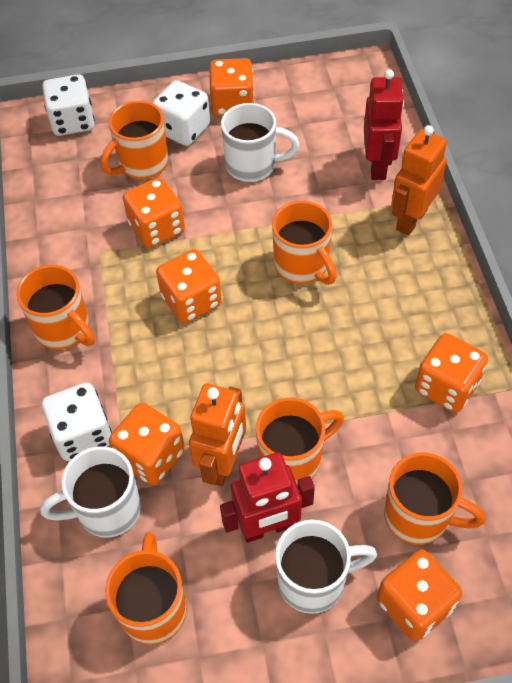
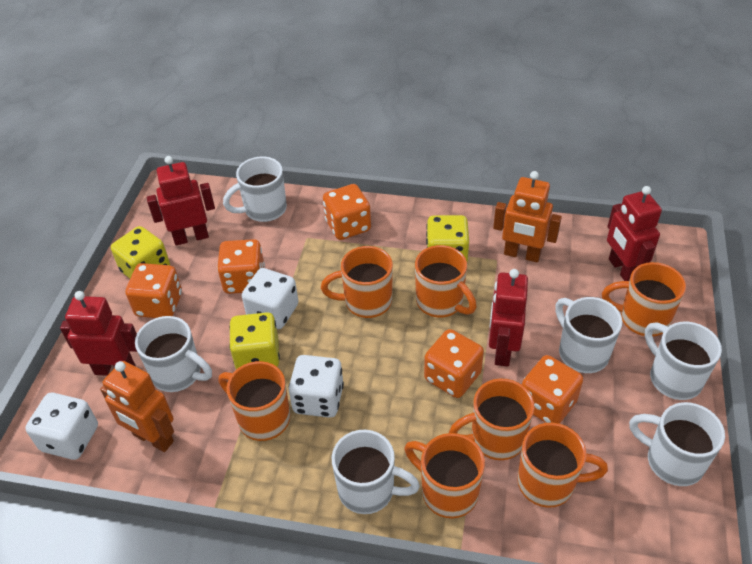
orange dice: [109,403,185,485] [123,177,185,248] [156,249,222,323] [209,58,255,116] [377,549,462,641] [415,333,488,413] = 6 -> [125,263,182,318] [217,239,265,294] [323,184,371,240] [424,329,484,398] [522,355,583,424] = 5
orange mug: [16,265,95,350] [101,101,168,179] [105,532,187,645] [256,397,344,483] [272,201,337,285] [384,453,486,545] = 6 -> [219,361,290,441] [321,246,393,318] [405,433,485,518] [415,245,477,317] [449,379,534,460] [517,423,608,508] [602,262,686,336] = 7
red robot: [220,452,315,543] [364,69,404,180] = 2 -> [60,291,137,376] [147,156,215,245] [489,269,528,367] [607,186,662,281] = 4
white mug: [40,446,141,538] [221,103,300,182] [275,520,377,614] = 3 -> [135,316,212,392] [223,157,287,222] [332,430,420,514] [555,297,622,373] [629,402,725,486] [645,322,722,400] = 6
yellow dice: none = 0 -> [111,226,170,278] [229,312,280,369] [426,215,469,262] = 3

